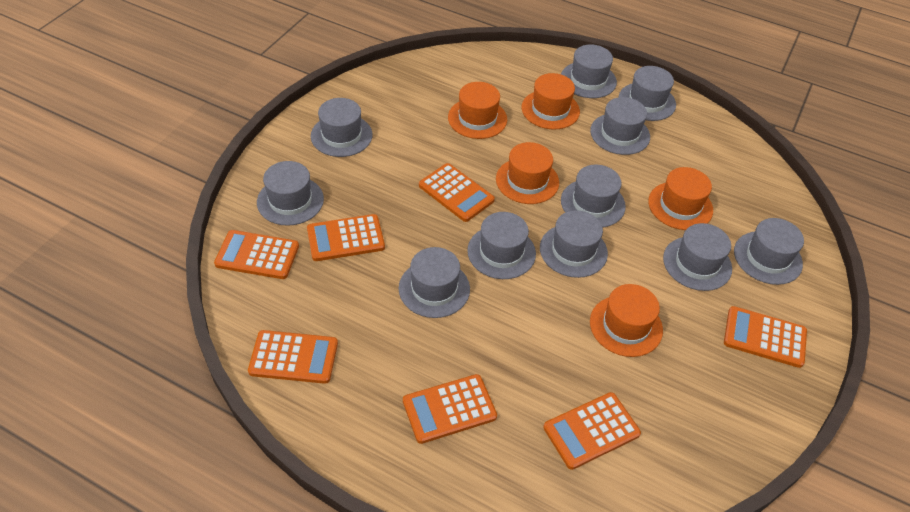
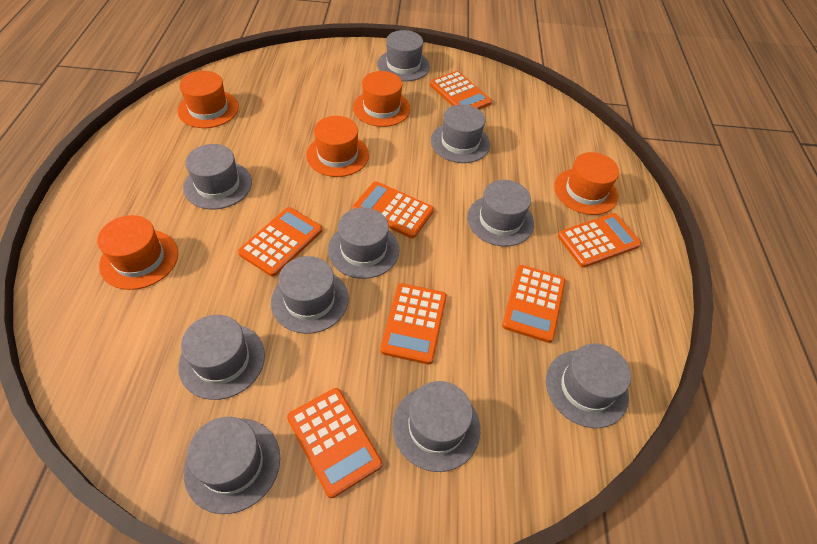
grey hat: [257,161,324,226] [311,98,372,157] [399,247,470,318] [467,212,536,279] [540,210,608,278] [561,44,617,98] [561,164,626,228] [590,97,650,155] [619,66,676,121] [663,223,732,291] [734,218,804,285] = 11 -> [178,315,265,400] [183,144,252,209] [184,417,280,514] [271,256,348,334] [328,207,399,279] [377,30,430,81] [393,381,480,472] [431,104,490,163] [467,180,534,246] [546,343,631,428] = 10

